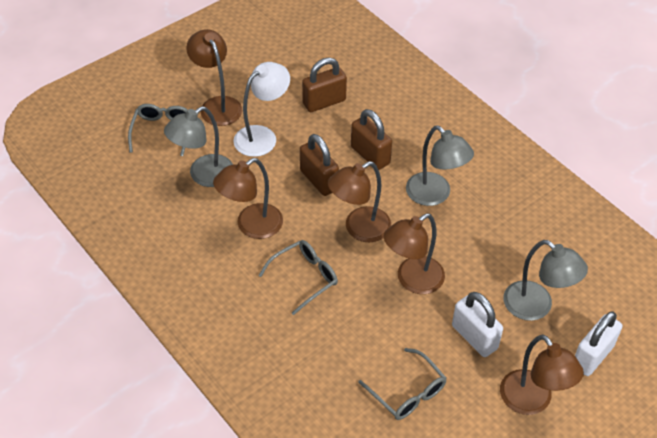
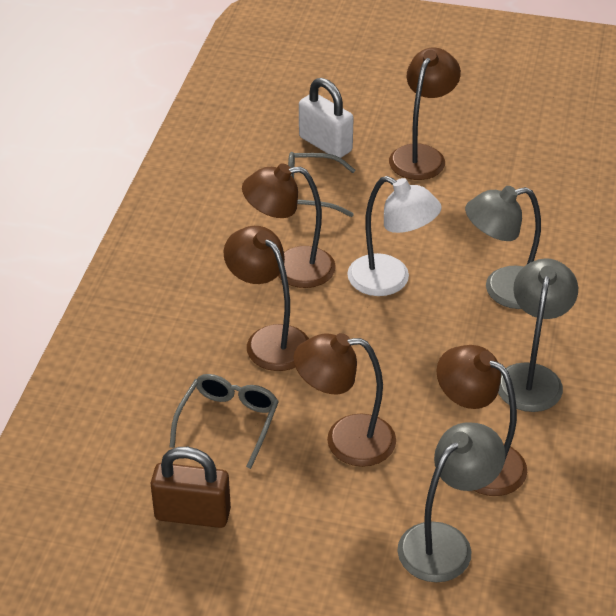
brown padlock: [300,134,339,196] [302,58,347,112] [351,109,392,170] = 3 -> [151,447,231,528] = 1
grey glasses: [128,104,188,156] [258,240,338,315] [358,348,446,420] = 3 -> [169,374,279,469] [288,152,355,217] = 2
white padlock: [452,292,503,357] [575,311,622,376] = 2 -> [299,78,354,158] = 1

